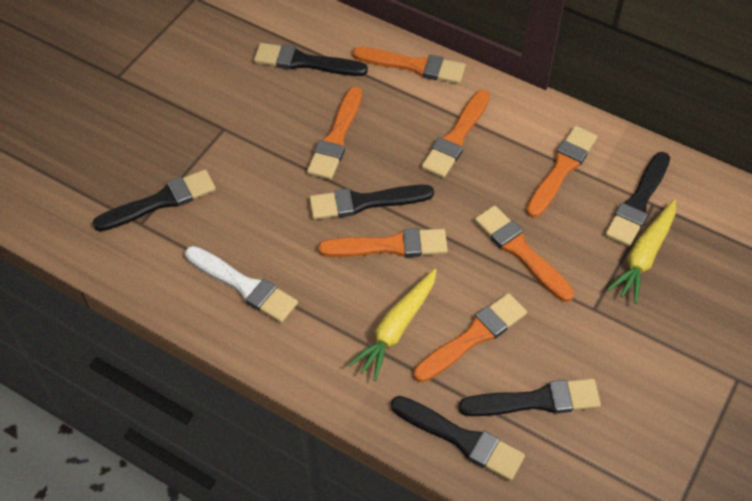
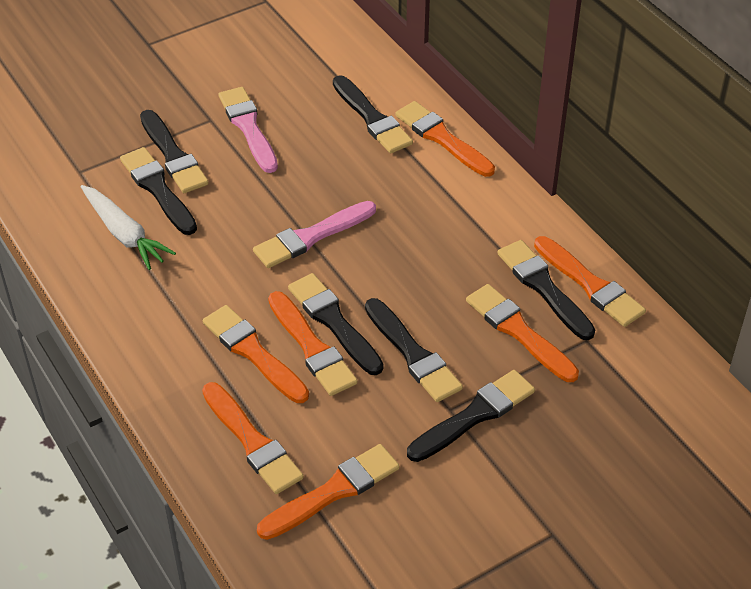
black brush: [92,169,216,231] [254,43,368,76] [309,185,434,220] [391,396,525,481] [459,379,601,416] [605,152,670,246] = 6 -> [120,147,197,235] [140,110,208,193] [288,273,383,375] [333,75,413,154] [365,298,463,402] [407,370,535,462] [498,240,595,340] = 7
pink brush: none = 0 -> [218,87,278,173] [253,201,376,268] = 2
white brush: [185,246,298,323] = 1 -> none = 0
white carrot: none = 0 -> [81,185,176,270] = 1
yellow carrot: [348,269,437,381] [607,199,676,304] = 2 -> none = 0

